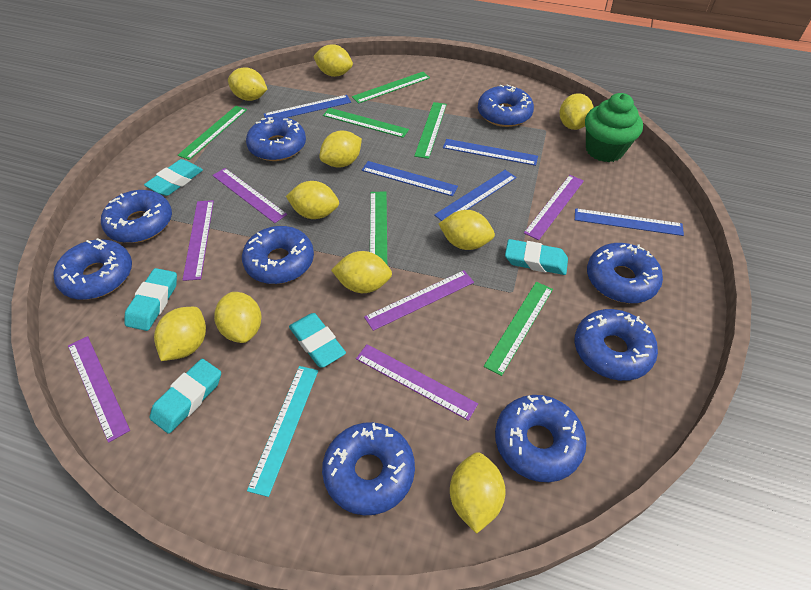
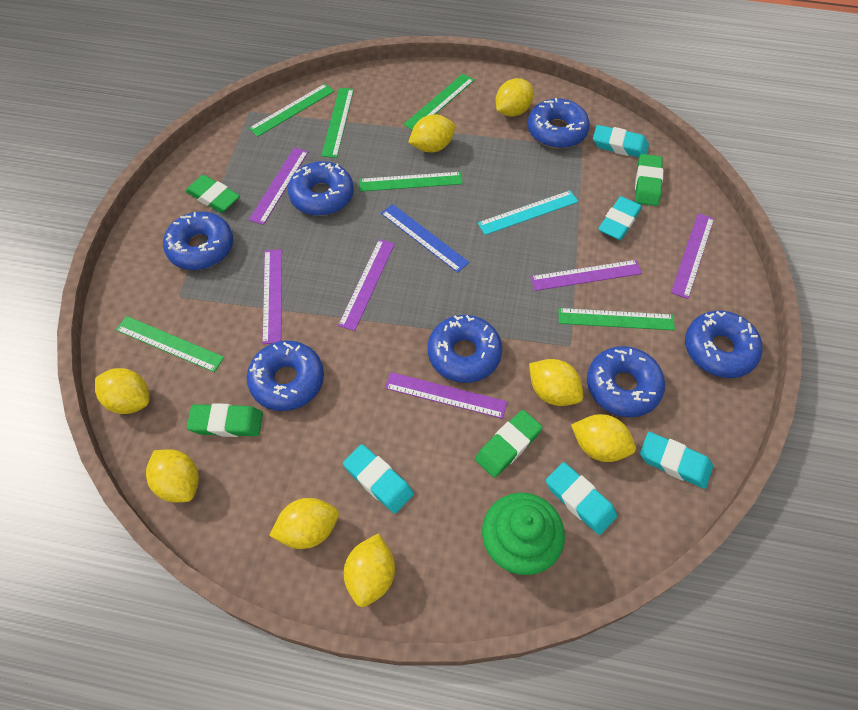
blue donut: [53,238,132,300] [101,190,172,243] [242,226,314,284] [246,117,306,161] [322,422,415,515] [478,85,534,127] [495,395,587,482] [575,309,658,381] [587,243,663,303] = 9 -> [163,211,233,270] [247,341,324,411] [288,161,354,216] [428,315,502,383] [528,98,590,149] [587,346,665,417] [685,311,763,378] = 7
blue ruler: [264,95,351,118] [362,161,458,196] [434,170,516,221] [443,139,538,166] [575,208,684,236] = 5 -> [381,204,469,273] = 1
green eraser: none = 0 -> [185,175,240,213] [187,403,263,437] [475,410,543,478] [635,154,663,206] = 4
yellow lemon: [154,307,206,361] [214,292,261,343] [228,67,267,101] [286,181,339,219] [313,44,353,77] [319,131,362,168] [331,251,392,293] [438,210,495,250] [450,452,506,534] [559,93,594,130] = 10 -> [95,368,149,414] [146,449,199,503] [269,498,339,549] [344,533,395,607] [408,114,455,152] [496,78,534,117] [529,359,583,406] [571,414,636,462] = 8

